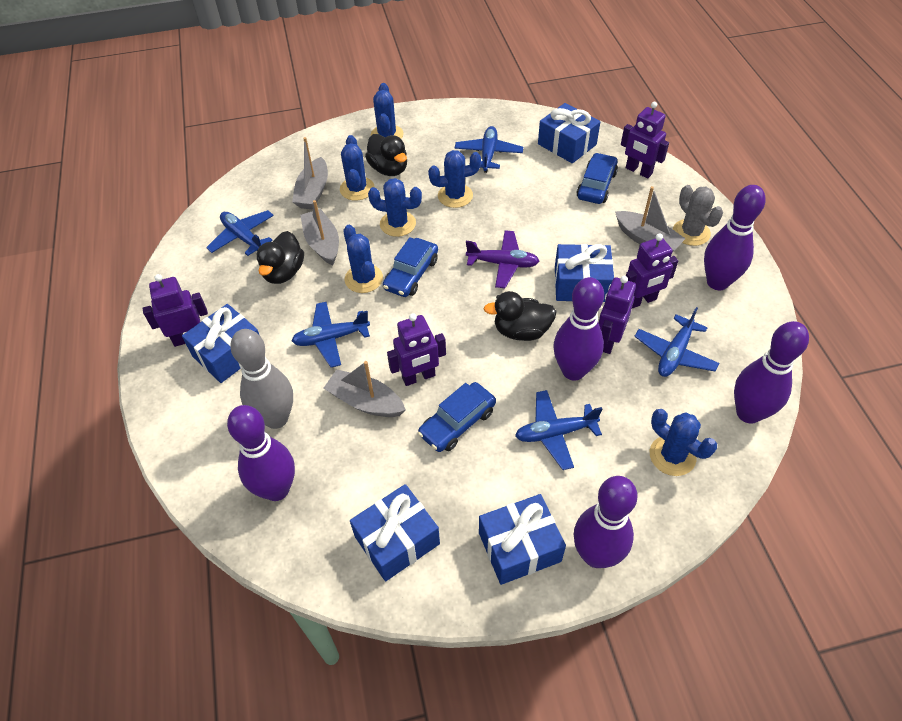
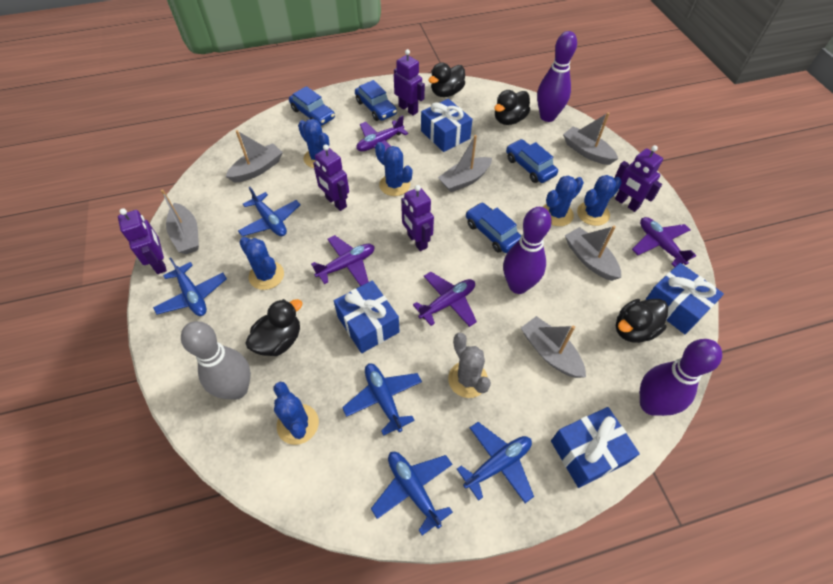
black duck: [257,231,304,284] [365,134,407,176] [484,291,557,341] = 3 -> [245,299,303,356] [428,63,465,97] [494,90,530,125] [616,299,668,343] = 4
blue car: [383,237,438,297] [418,382,496,452] [576,153,618,204] = 3 -> [289,86,335,126] [355,80,397,121] [466,202,521,253] [506,139,558,183] = 4
blue gift: [182,304,259,383] [350,484,440,581] [479,494,566,585] [538,103,600,163] [555,244,614,302] = 5 -> [334,280,400,353] [421,99,473,152] [551,407,640,488] [645,263,724,334] = 4
grey boat: [292,137,328,210] [301,200,339,266] [324,361,406,417] [615,186,686,252] = 4 -> [161,189,199,254] [225,130,283,183] [438,135,492,192] [521,316,586,378] [563,112,618,165] [565,226,621,281] = 6
purple bowling pin: [227,405,295,501] [553,277,604,381] [574,476,638,568] [704,185,766,290] [734,321,809,424] = 5 -> [503,207,552,294] [537,31,577,122] [640,339,722,416] = 3
purple plane: [466,230,539,288] = 1 -> [311,235,375,286] [356,115,408,151] [413,272,477,327] [632,217,696,267] = 4

